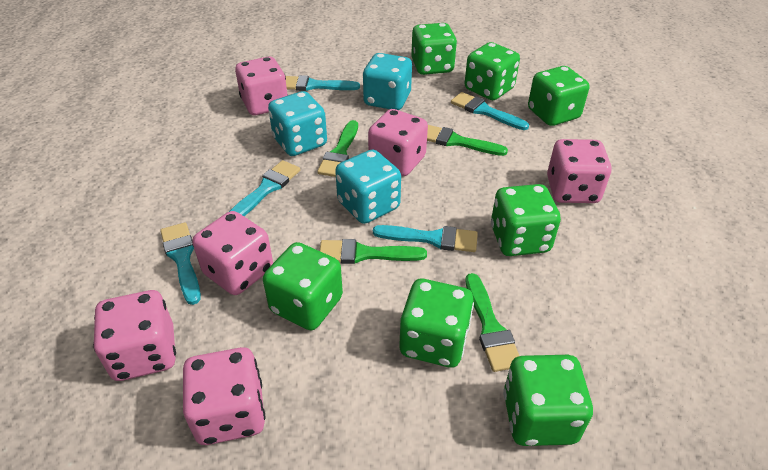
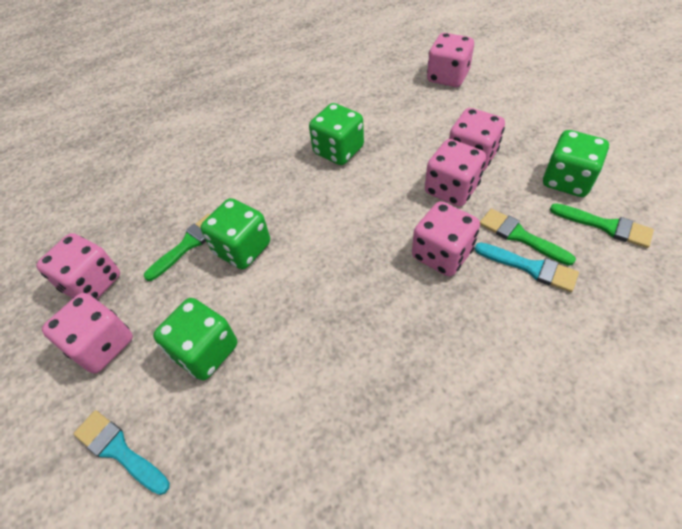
green brush: [317,120,358,177] [320,239,427,264] [427,125,508,156] [465,273,519,372] = 4 -> [144,214,210,281] [480,208,576,266] [550,203,654,248] = 3
green dice: [263,242,343,330] [400,279,474,368] [411,23,457,75] [465,42,520,100] [491,184,561,256] [503,355,593,446] [528,66,589,126] = 7 -> [153,298,237,380] [201,198,270,269] [309,103,364,165] [543,130,609,197] = 4
turquoise brush: [160,222,201,305] [229,160,300,216] [286,75,360,91] [373,225,478,252] [451,92,529,130] = 5 -> [73,410,170,495] [475,243,579,292] = 2
turquoise dice: [268,91,327,156] [335,149,401,224] [363,53,412,110] = 3 -> none = 0

